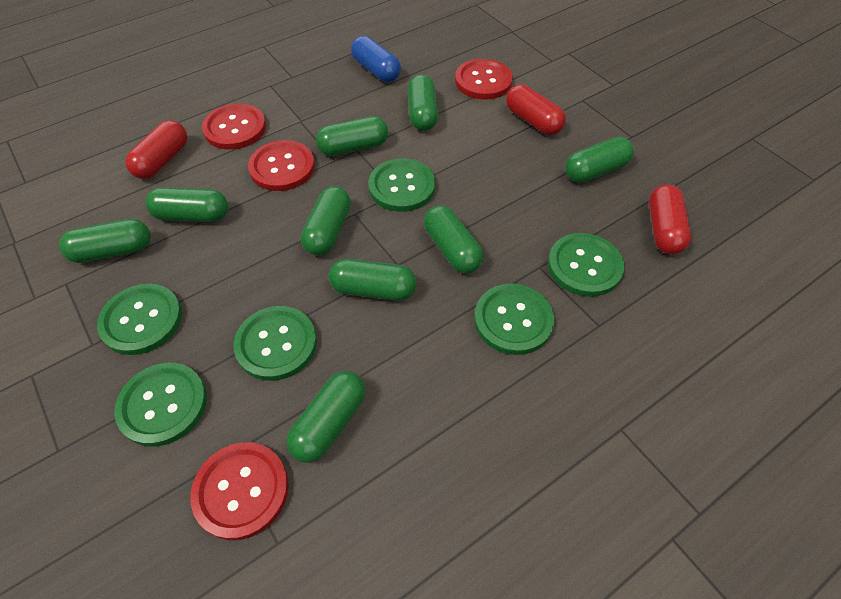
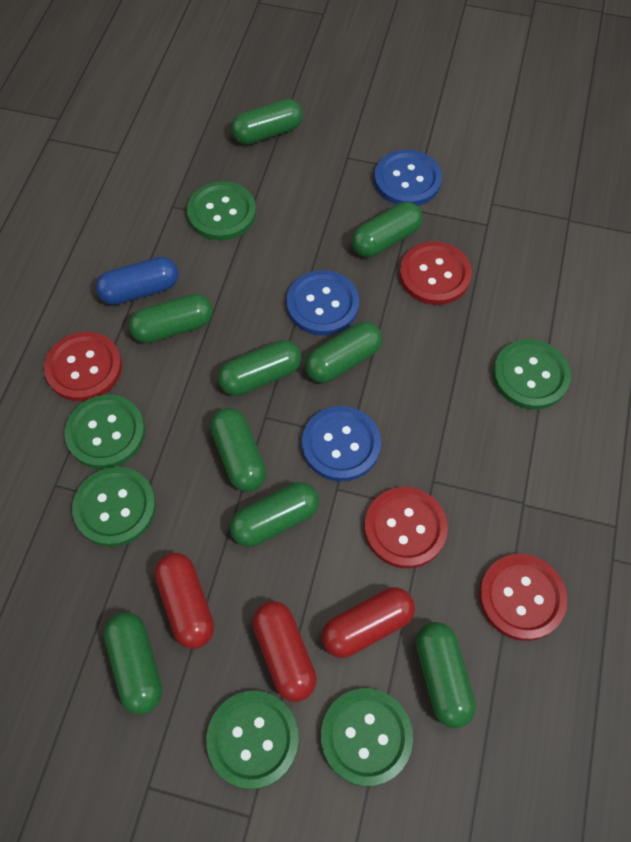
blue button: none = 0 -> [287,270,359,336] [302,406,381,481] [374,150,442,206] = 3

